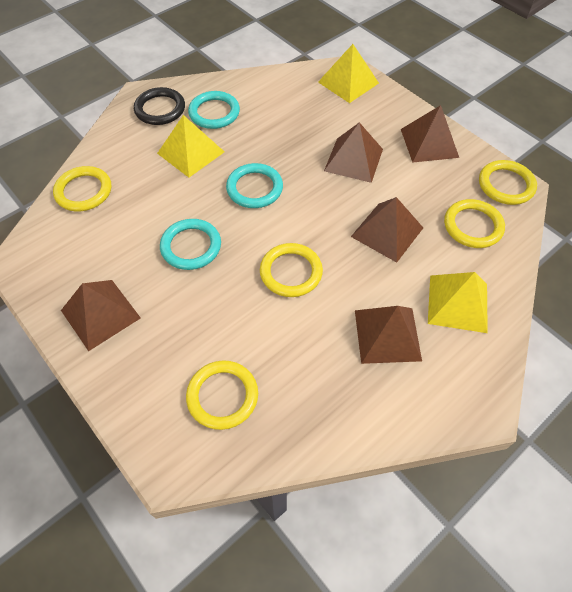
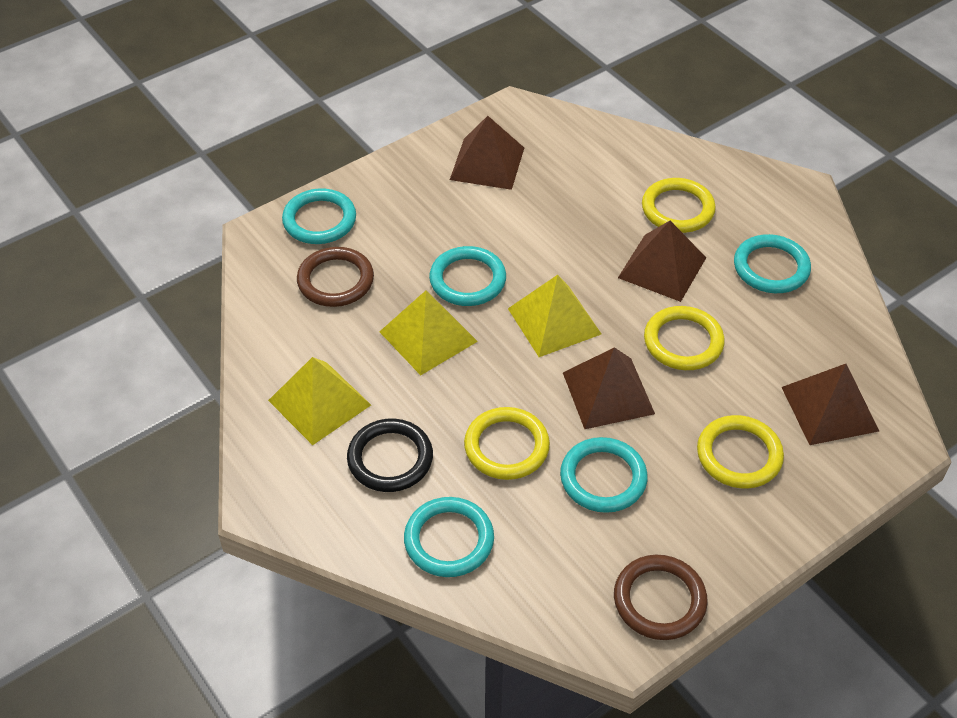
brown pyramid: [61,280,141,351] [324,122,383,183] [351,197,423,263] [355,306,422,364] [401,105,459,163] = 5 -> [450,116,524,190] [563,347,655,429] [618,221,706,302] [782,364,879,445] = 4
brown ring: none = 0 -> [297,247,374,307] [614,555,708,640] = 2
turquoise ring: [160,219,221,270] [188,91,240,129] [226,163,283,208] = 3 -> [282,188,356,244] [404,497,494,577] [429,246,506,306] [560,437,648,513] [734,234,811,293] = 5
yellow ring: [53,166,111,212] [186,361,258,430] [260,243,323,297] [444,199,505,248] [479,160,537,205] = 5 -> [464,407,550,480] [642,178,716,233] [644,306,725,370] [697,415,784,489] = 4

